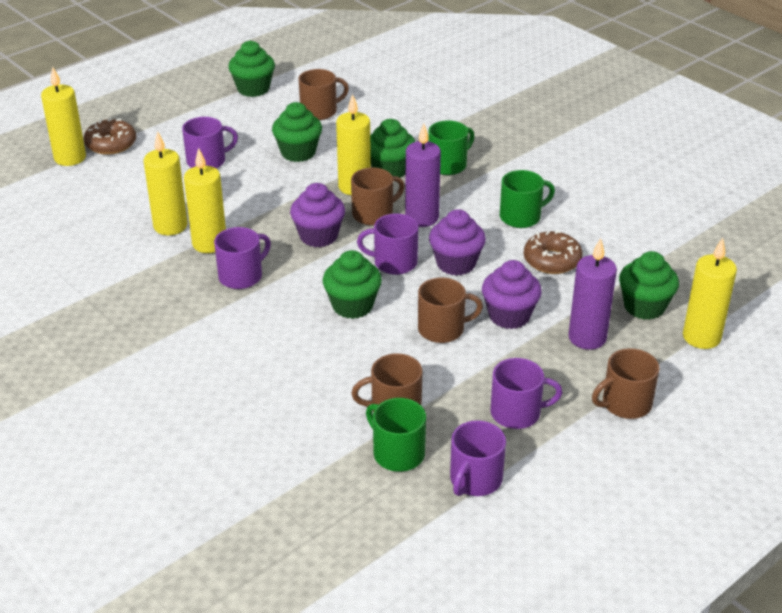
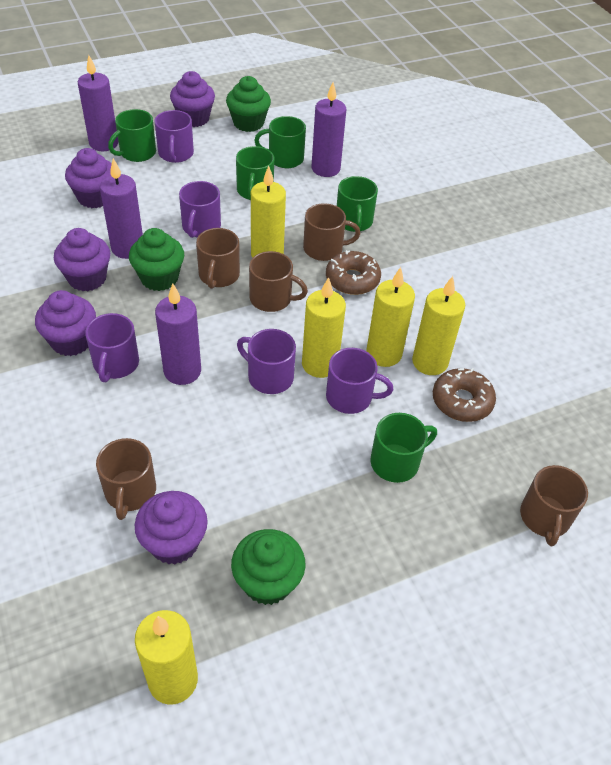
green cupcake: [228,41,275,97] [272,102,322,162] [323,250,382,319] [370,119,415,178] [619,251,679,320] = 5 -> [129,228,184,291] [226,76,271,132] [231,529,305,605] = 3
green mug: [366,398,426,472] [428,120,475,175] [500,170,555,228] = 3 -> [108,109,156,162] [236,146,274,200] [254,116,306,168] [337,176,378,232] [371,413,437,483] = 5
purple candle: [405,124,441,227] [568,238,617,350] = 2 -> [78,55,118,151] [100,158,143,259] [155,283,201,385] [311,82,346,177] = 4
purple cupcake: [290,183,345,248] [429,209,486,276] [482,260,542,329] = 3 -> [35,290,96,356] [54,228,110,291] [65,148,112,208] [135,491,208,565] [170,71,215,127] = 5

